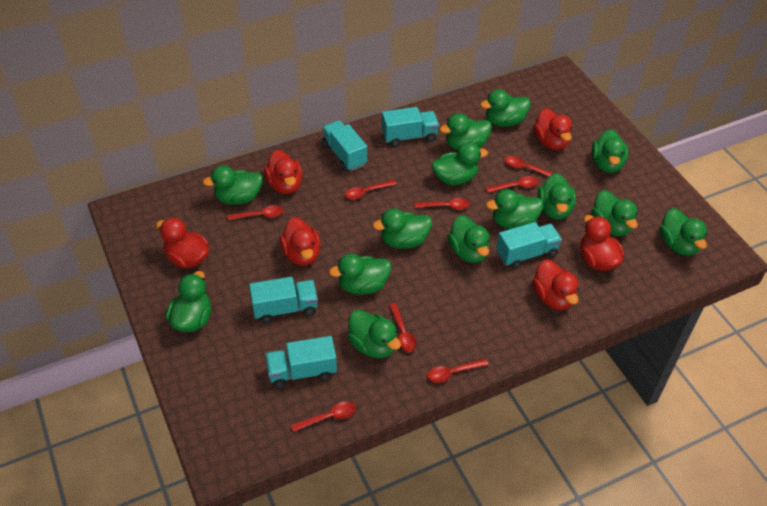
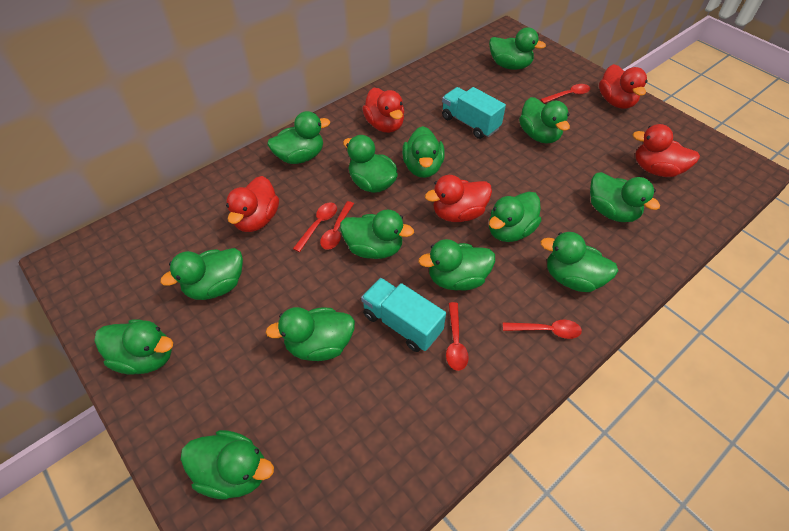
red duck: [156,218,209,268] [264,150,303,194] [280,217,321,266] [532,259,579,310] [533,108,572,150] [580,215,624,271] = 6 -> [226,176,279,232] [362,88,404,133] [425,175,492,222] [599,64,648,109] [632,124,700,177] = 5
red spoon: [227,205,284,220] [291,402,356,432] [345,180,397,199] [389,303,417,352] [414,198,470,210] [428,359,489,383] [486,176,539,193] [505,156,553,177] = 8 -> [293,202,337,252] [320,201,354,250] [446,302,469,371] [503,320,582,339] [540,84,590,103] = 5
turquoise truck: [249,277,318,323] [265,336,337,388] [322,120,367,171] [382,107,439,147] [496,222,562,269] = 5 -> [361,278,446,352] [442,87,506,139] = 2

